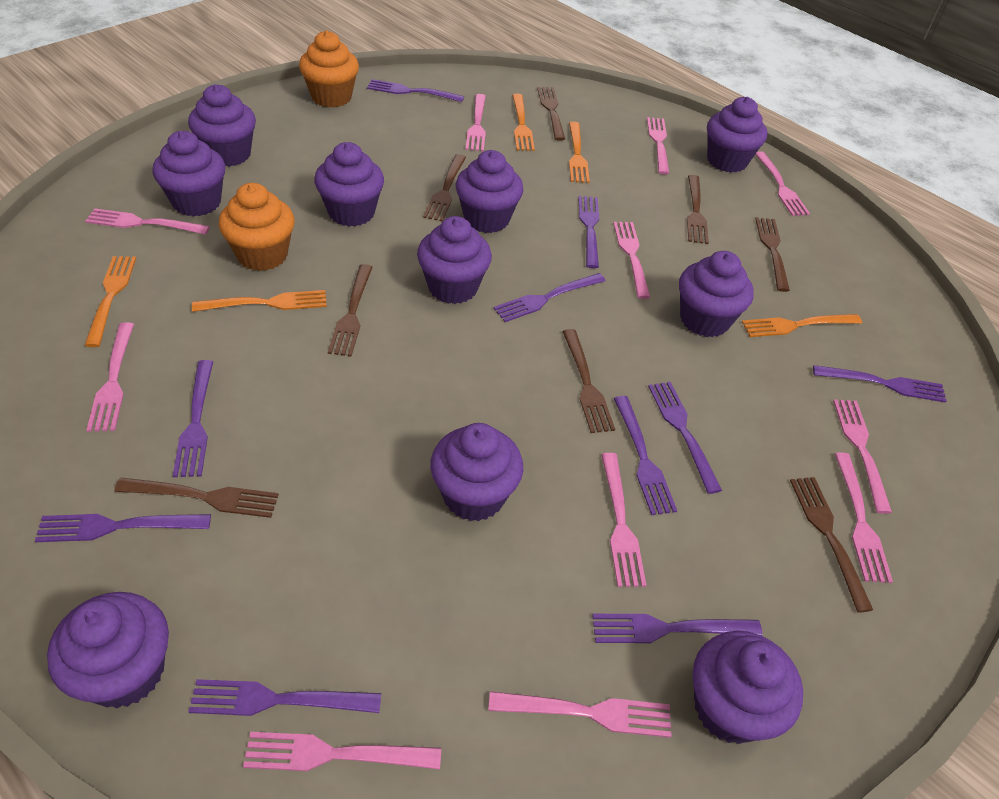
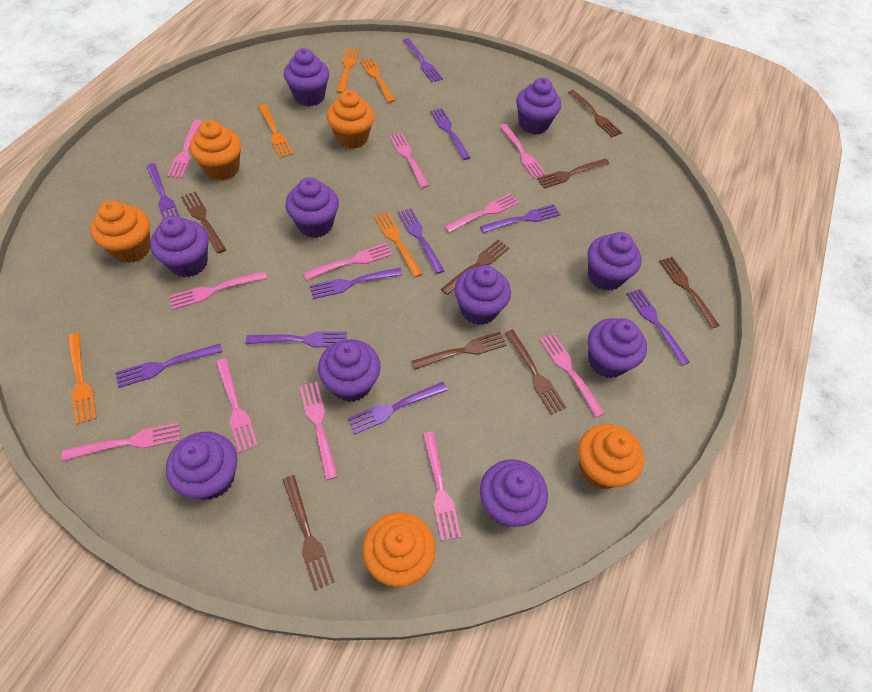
orange cupcake: [219,183,295,271] [299,31,359,108] = 2 -> [90,201,151,263] [190,120,241,181] [327,90,374,149] [363,512,435,587] [578,424,644,489] = 5

